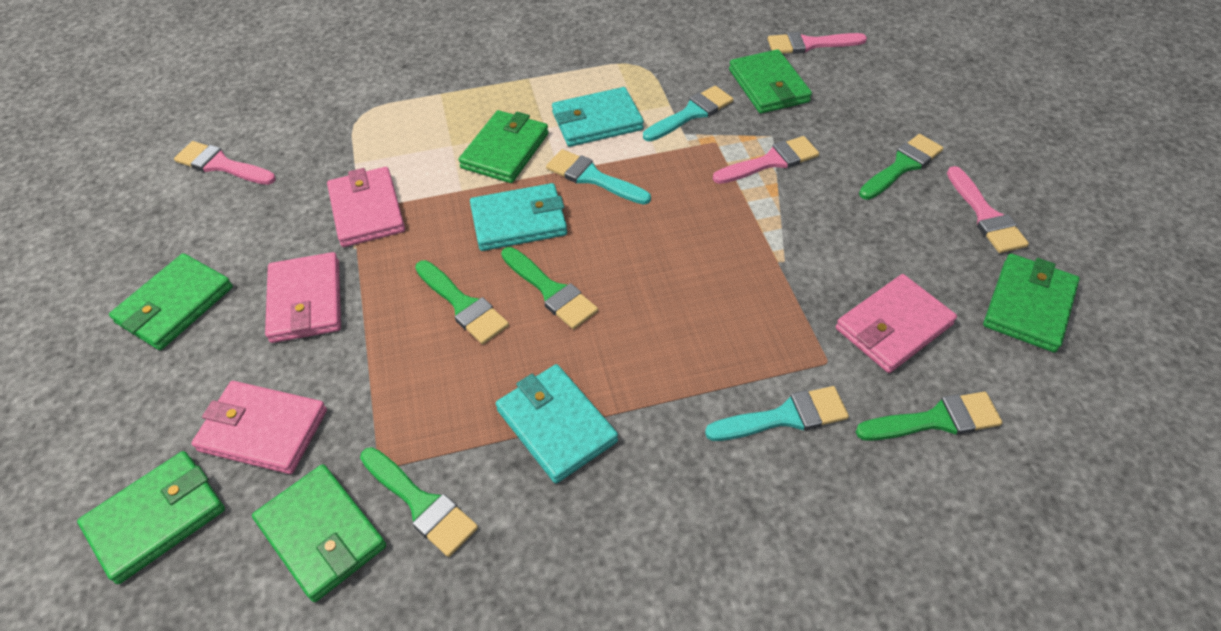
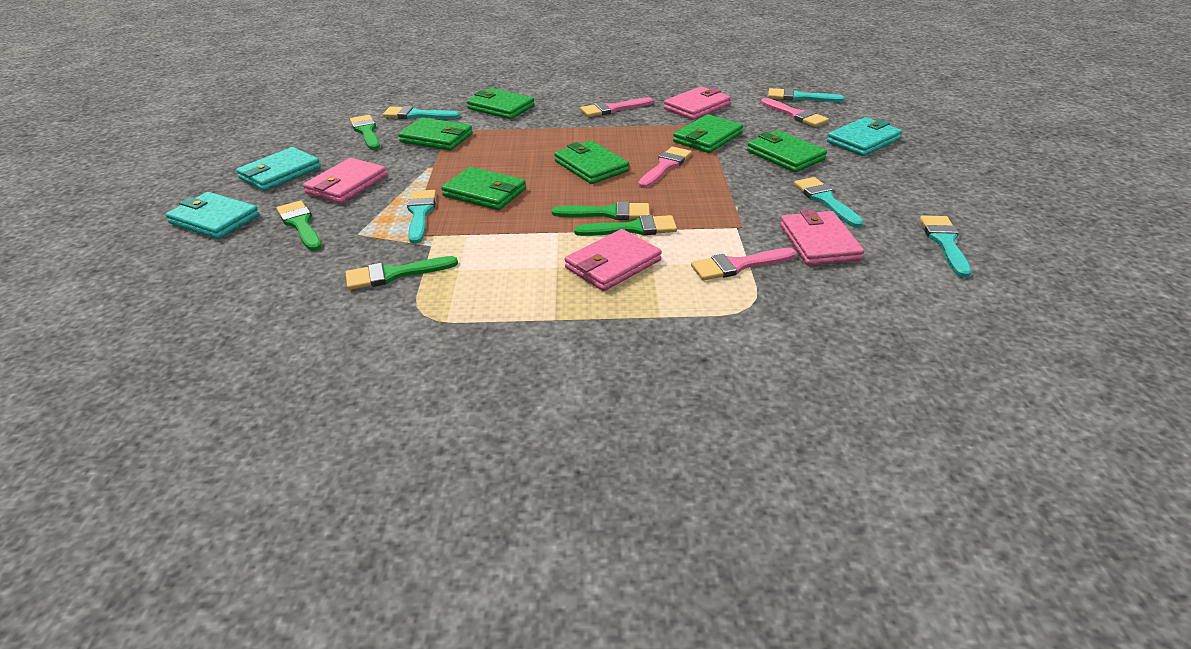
turquoise brush: [546,149,651,205] [643,86,733,141] [705,386,849,441] = 3 -> [383,106,460,119] [407,190,436,244] [768,88,845,102] [794,177,864,228] [920,216,971,278] = 5

